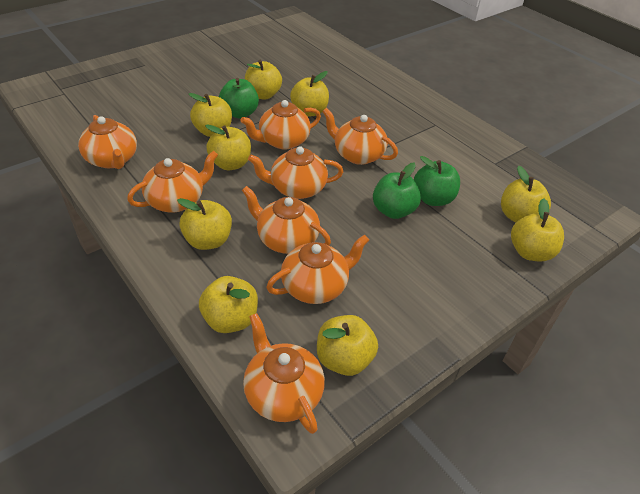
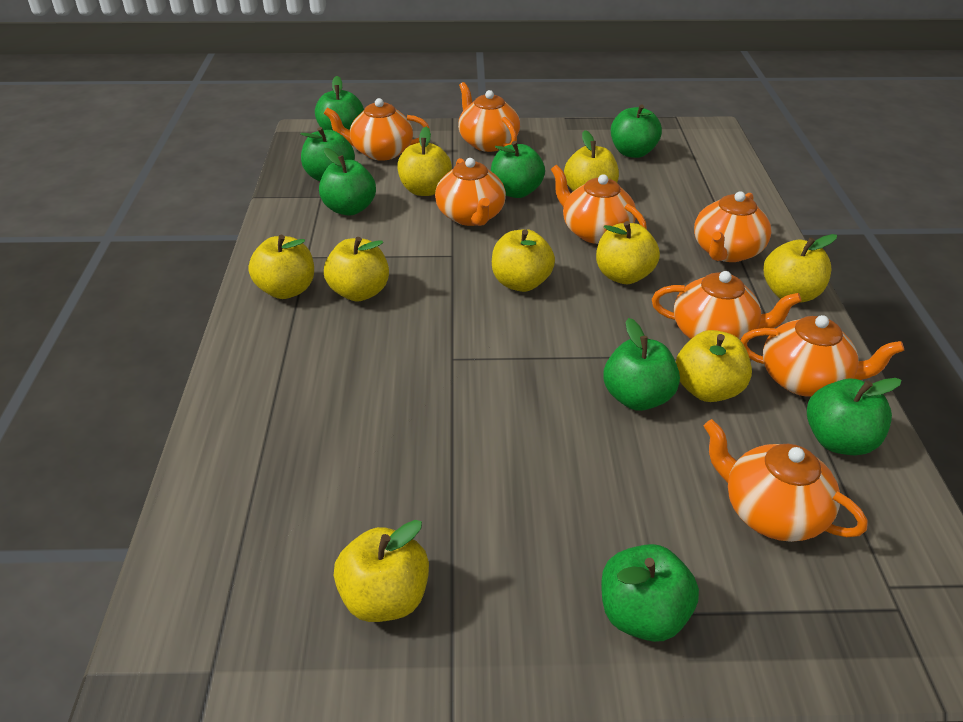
green apple: [219,78,259,118] [373,162,421,219] [414,156,460,206] = 3 -> [301,127,355,181] [315,76,364,130] [319,148,376,215] [491,141,545,198] [601,544,699,642] [604,318,680,411] [611,104,662,158] [807,378,902,455] = 8

